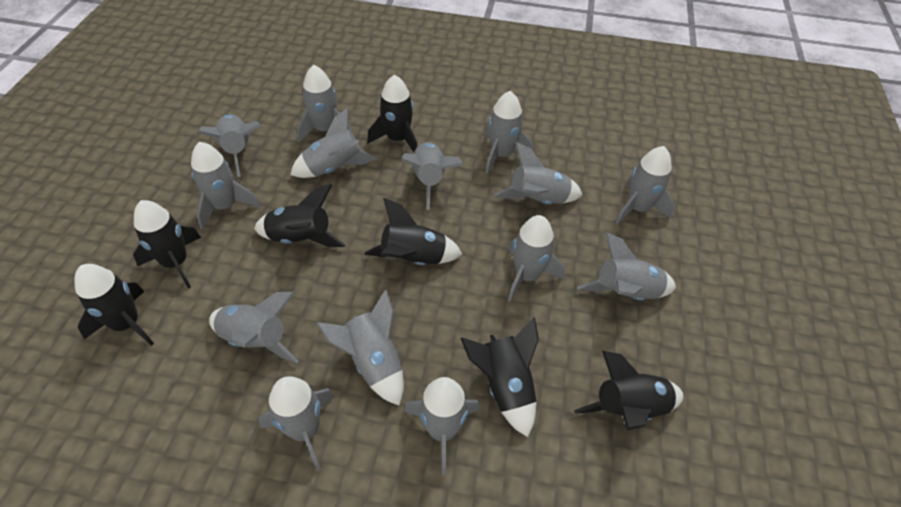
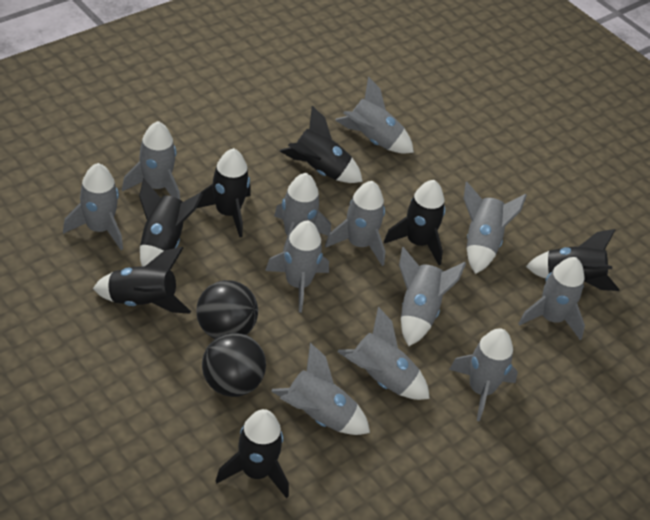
black ball: none = 0 -> [196,280,258,339] [202,333,266,397] = 2
grey rocket: [191,142,260,229] [198,114,262,177] [209,292,299,363] [259,376,335,471] [290,108,377,178] [297,65,351,143] [316,290,404,406] [401,142,464,210] [404,377,480,475] [485,91,533,174] [494,142,582,204] [508,215,565,302] [577,232,676,300] [615,146,675,225] = 14 -> [63,163,123,250] [122,121,180,199] [265,221,329,312] [271,343,370,435] [274,173,331,252] [325,181,385,266] [335,77,414,154] [337,307,430,400] [399,247,466,346] [449,328,518,421] [464,182,527,274] [518,257,585,340] = 12

